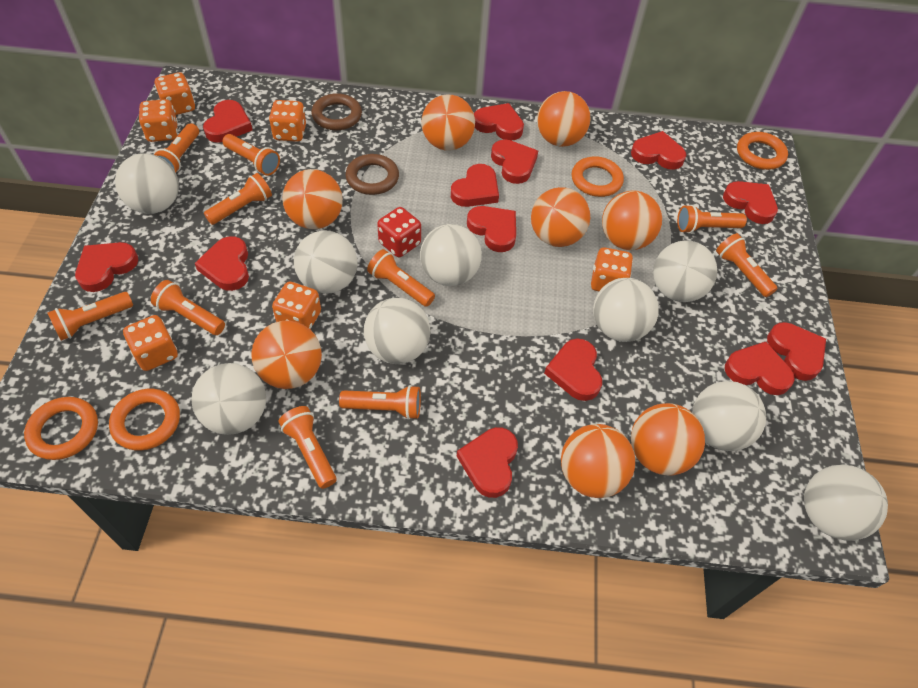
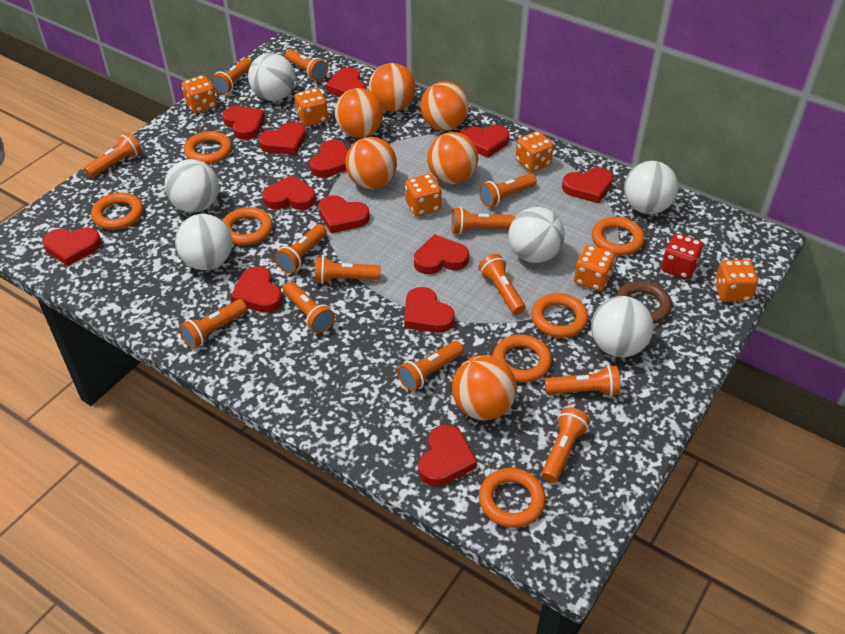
brown ring: [311,93,362,130] [345,154,399,195] = 2 -> [616,281,672,324] = 1
orange ball: [251,320,322,389] [282,169,343,229] [421,95,475,151] [531,187,590,247] [537,91,591,147] [561,424,635,498] [602,191,662,250] [631,403,705,476] = 8 -> [335,88,383,138] [345,137,397,189] [369,63,416,111] [421,81,469,131] [427,132,478,184] [452,355,517,420] = 6
orange flashlight: [47,292,133,341] [151,280,225,335] [154,123,199,173] [204,173,272,225] [222,134,280,176] [279,406,337,489] [339,385,421,420] [367,249,435,307] [677,205,747,233] [716,233,777,297] = 10 -> [84,132,142,178] [179,299,247,349] [211,58,252,95] [275,224,327,273] [283,282,335,333] [285,49,328,81] [315,256,381,284] [397,341,464,392] [451,207,515,234] [478,254,525,315] [479,173,537,207] [541,407,590,483] [545,365,620,397] = 13
orange ring: [24,397,98,460] [109,389,180,450] [572,156,624,197] [737,132,788,170] = 4 -> [91,193,143,230] [184,131,232,164] [222,207,273,245] [479,468,546,528] [493,335,552,383] [531,293,588,338] [592,217,645,256] = 7
white ball: [115,153,179,214] [191,363,266,435] [294,230,357,294] [364,298,430,364] [420,224,482,286] [593,278,659,342] [653,240,717,302] [692,381,766,451] [804,465,888,541] = 9 -> [165,159,219,213] [175,214,232,270] [248,53,295,101] [509,207,565,263] [591,296,654,357] [624,161,678,214] = 6

